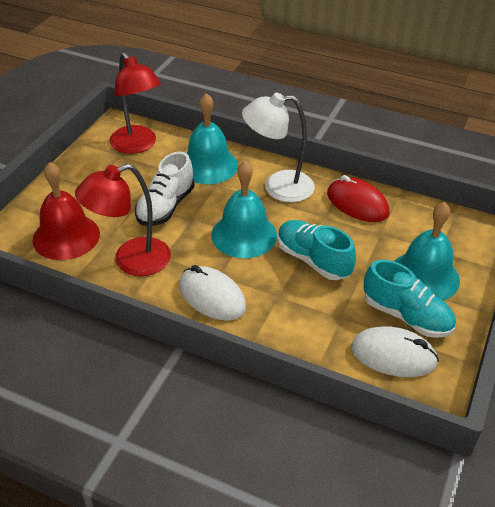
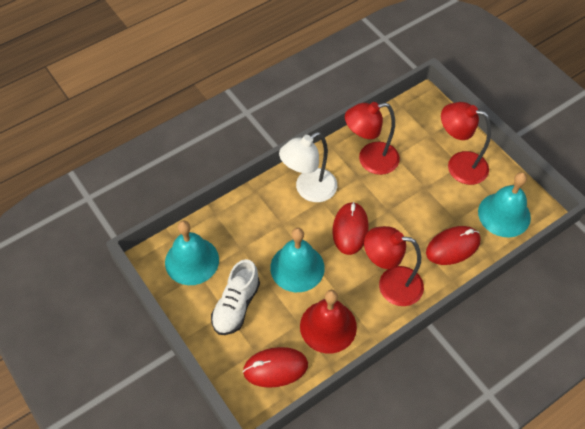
red lamp: [75,164,171,276] [109,52,161,154] = 2 -> [345,102,400,175] [364,226,424,306] [441,102,491,185] = 3
red mouse: [327,175,389,222] = 1 -> [243,347,308,388] [332,202,369,255] [426,226,480,265] = 3
turquoise shoe: [278,220,356,280] [364,260,456,338] = 2 -> none = 0
white mouse: [179,265,246,321] [351,326,439,377] = 2 -> none = 0

